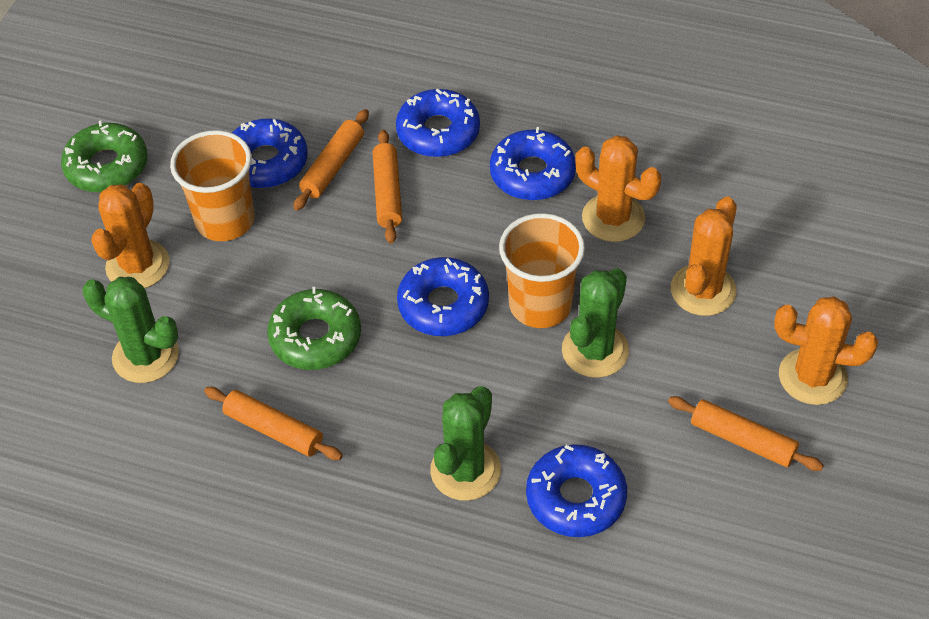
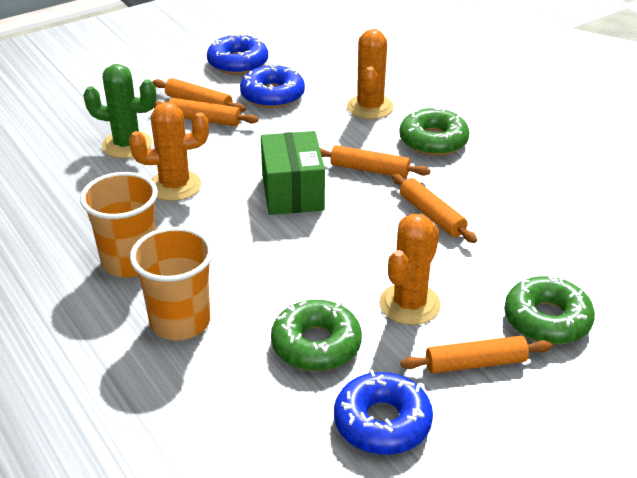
blue donut: [232,119,308,188] [396,89,480,157] [397,257,489,336] [490,127,576,200] [526,444,627,537] = 5 -> [207,34,268,75] [240,63,305,108] [334,370,433,455] = 3
green box: none = 0 -> [261,131,325,215] = 1
green cactus: [83,277,179,383] [430,386,501,501] [562,268,629,378] = 3 -> [83,64,156,158] = 1
green donut: [61,120,148,192] [267,287,361,370] = 2 -> [271,300,362,371] [399,106,469,156] [504,275,595,344] = 3
orange cactus: [91,183,169,288] [575,135,661,242] [671,197,737,316] [774,296,878,405] = 4 -> [129,102,209,201] [347,29,394,119] [379,214,441,325] = 3
orange rolling pin: [204,387,343,460] [293,109,369,211] [373,130,402,244] [668,396,824,471] = 4 -> [152,78,246,112] [153,98,259,126] [320,145,431,178] [392,174,477,243] [400,336,553,374] = 5

